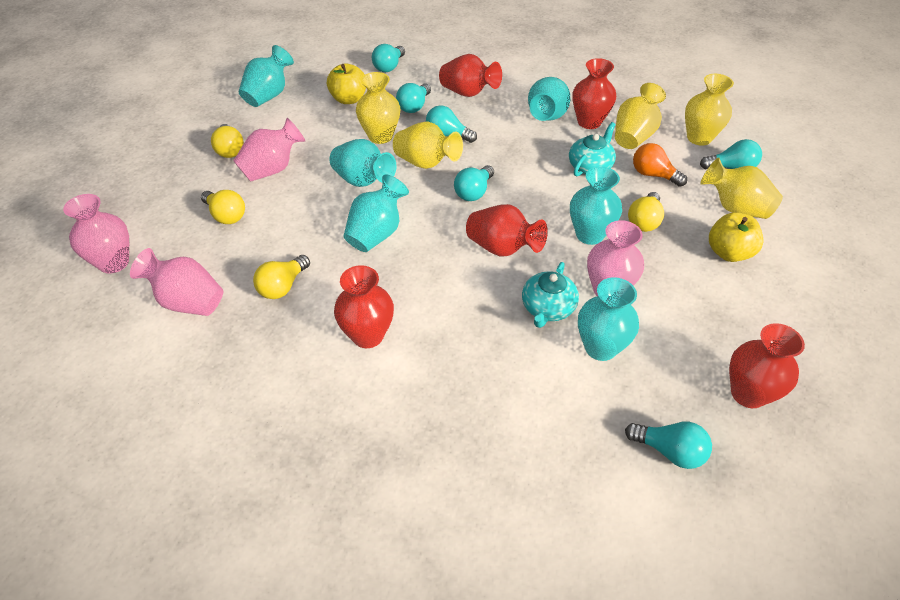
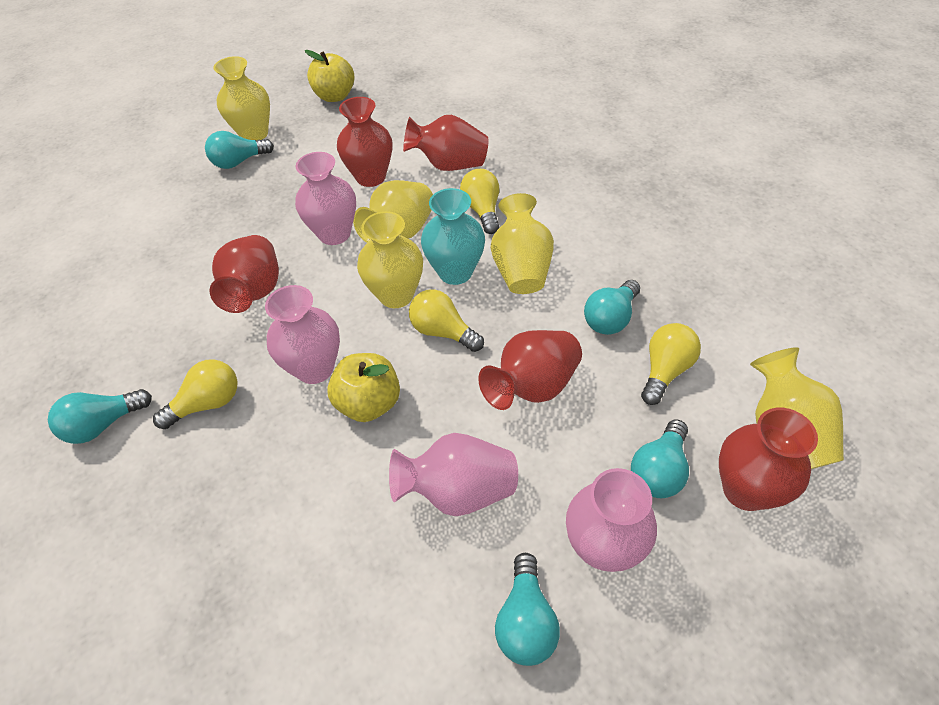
orange light bulb: [633,143,687,187] = 1 -> none = 0
turquoise light bulb: [372,44,405,72] [396,83,431,113] [426,105,477,143] [454,165,494,201] [625,422,712,469] [700,139,762,169] = 6 -> [48,389,152,444] [205,131,274,169] [495,553,560,666] [584,280,640,335] [631,420,689,498] = 5
turquoise teapot: [522,262,579,328] [569,122,616,176] = 2 -> none = 0
turquoise vase: [239,45,294,107] [329,139,396,187] [343,174,409,252] [528,77,570,121] [570,166,622,245] [578,277,639,361] = 6 -> [421,188,485,285] = 1

